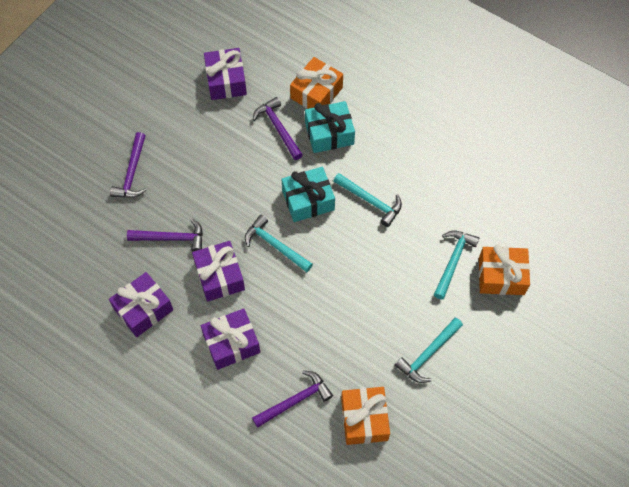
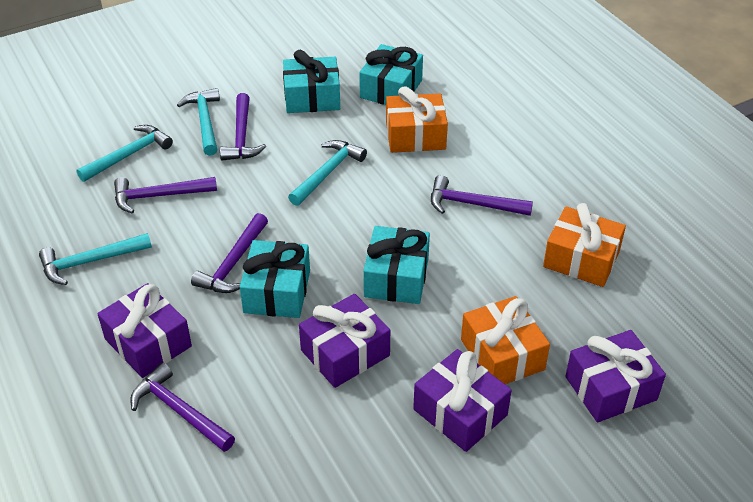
purple hammer: [110,132,146,198] [127,218,203,252] [252,371,333,428] [253,97,303,160] = 4 -> [114,177,217,214] [130,363,235,452] [191,213,268,293] [220,93,266,161] [431,175,533,216] = 5
turquoise gift: [282,167,335,222] [305,101,355,153] = 2 -> [240,240,310,318] [283,50,340,113] [359,44,423,105] [363,226,430,304] = 4

